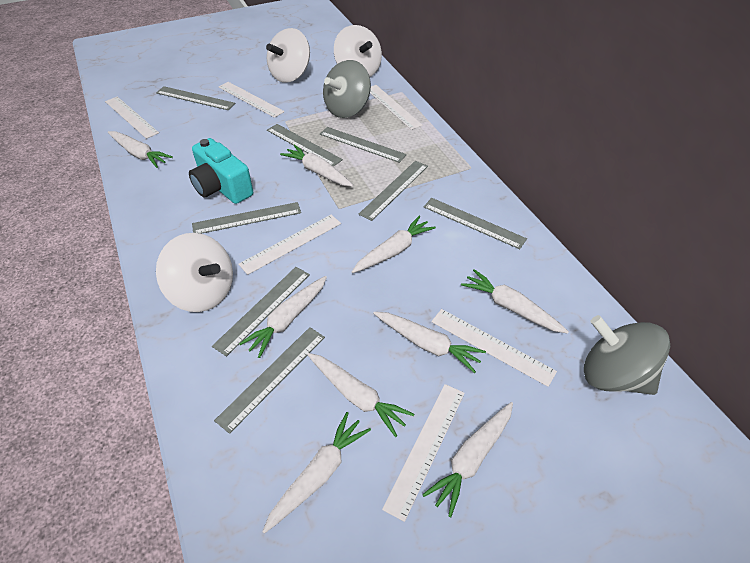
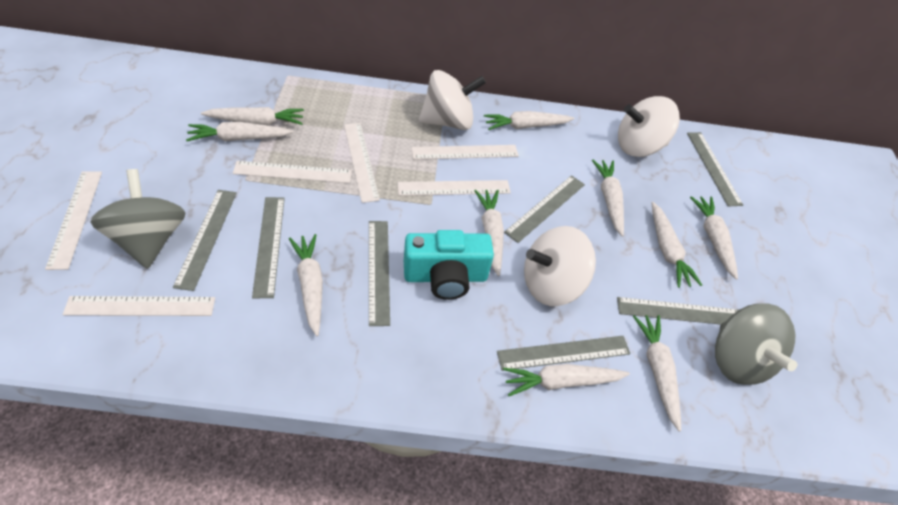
grey ruler: [156,86,235,110] [192,202,301,234] [212,267,310,357] [214,327,325,434] [267,124,343,167] [320,127,407,163] [358,161,428,221] [423,198,527,249] = 8 -> [173,190,237,291] [252,197,285,298] [369,221,390,326] [497,336,631,371] [504,175,585,243] [617,297,739,325] [687,132,743,207] = 7
white carrot: [108,131,173,168] [239,276,327,358] [262,412,371,534] [280,144,354,187] [307,353,414,437] [352,216,436,273] [373,312,486,373] [422,402,513,517] [461,269,569,334] = 9 -> [186,122,293,141] [201,107,304,126] [289,234,323,336] [474,190,504,276] [484,111,574,130] [503,364,630,396] [592,160,624,237] [633,315,681,432] [652,202,702,288] [690,196,738,280] = 10

